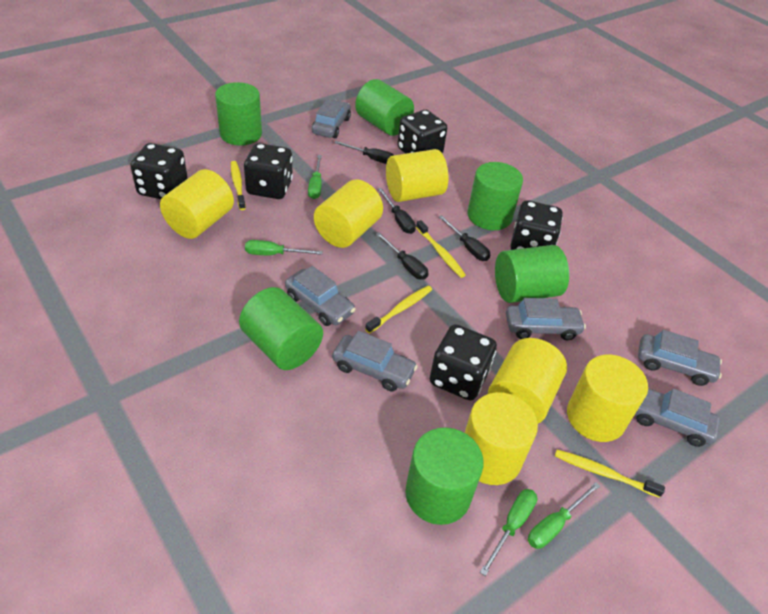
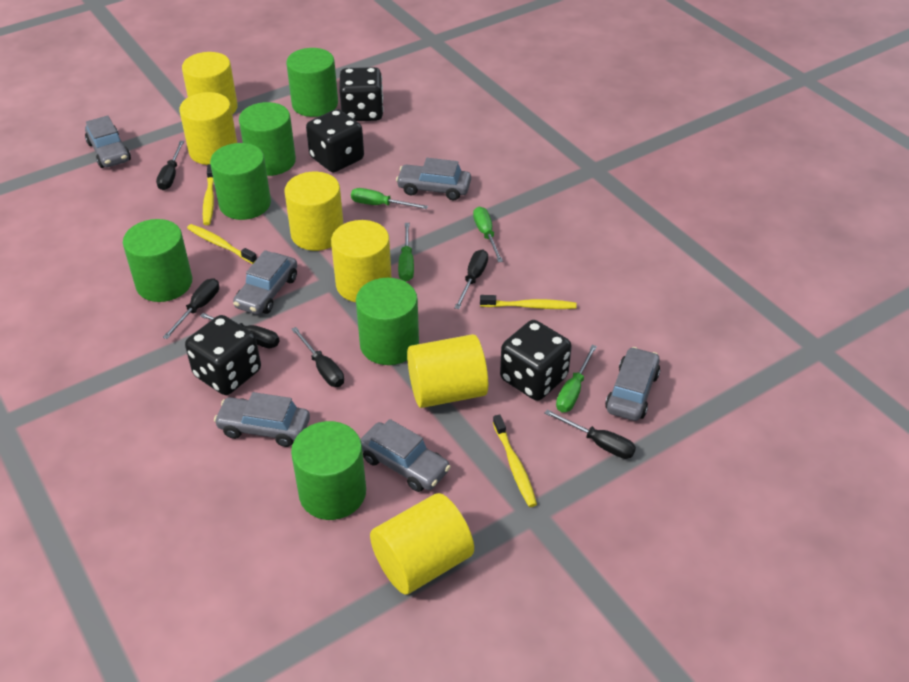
black dice: [130,143,188,199] [244,143,293,199] [398,110,447,154] [430,324,497,401] [510,200,563,250] = 5 -> [185,315,261,395] [306,109,364,172] [339,67,384,121] [500,320,572,401] = 4
black screwdriver: [334,141,394,164] [376,232,428,280] [378,188,416,234] [439,215,490,261] = 4 -> [156,141,184,190] [163,278,219,339] [200,313,279,348] [291,327,344,387] [454,250,488,309] [544,410,636,459] = 6

